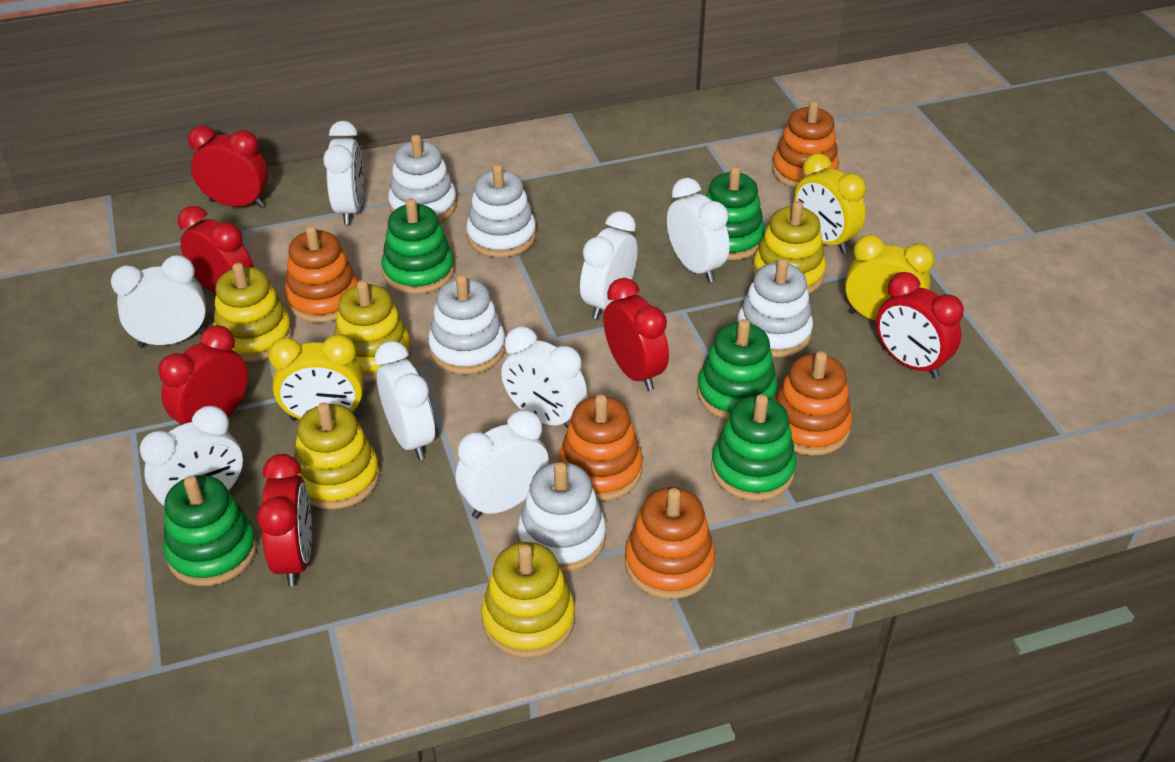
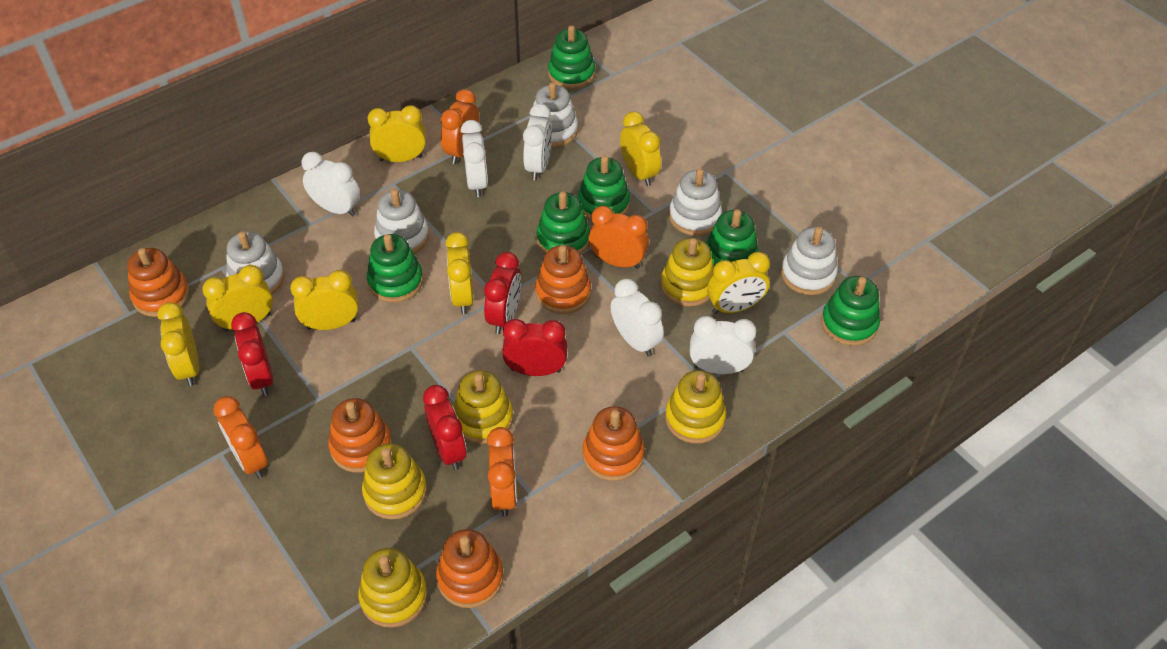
green stacking toy: [163,475,257,586] [382,199,454,294] [697,319,778,420] [706,167,765,260] [711,394,796,501] = 5 -> [367,234,423,302] [536,191,590,254] [548,25,595,89] [578,156,630,220] [706,209,759,266] [821,276,880,346] = 6
orange clock: none = 0 -> [213,396,268,479] [440,89,479,164] [487,427,517,517] [588,206,649,269] = 4
red clock: [158,325,248,425] [178,206,254,295] [188,126,268,208] [257,454,312,586] [603,278,669,391] [876,272,964,378] = 6 -> [231,312,273,396] [423,385,467,470] [484,252,521,334] [502,319,567,376] = 4
white clock: [111,255,206,348] [140,406,243,506] [323,121,364,225] [375,341,435,460] [456,410,549,519] [501,327,587,429] [580,211,638,319] [667,178,730,283] = 8 -> [302,152,360,217] [461,120,488,197] [523,104,552,180] [611,279,664,357] [690,316,757,374] = 5
yellow clock: [268,334,364,421] [794,153,866,254] [845,235,934,321] = 3 -> [157,302,199,386] [202,265,273,332] [290,270,358,330] [368,105,426,162] [445,232,474,314] [620,111,661,186] [707,252,770,314] = 7

